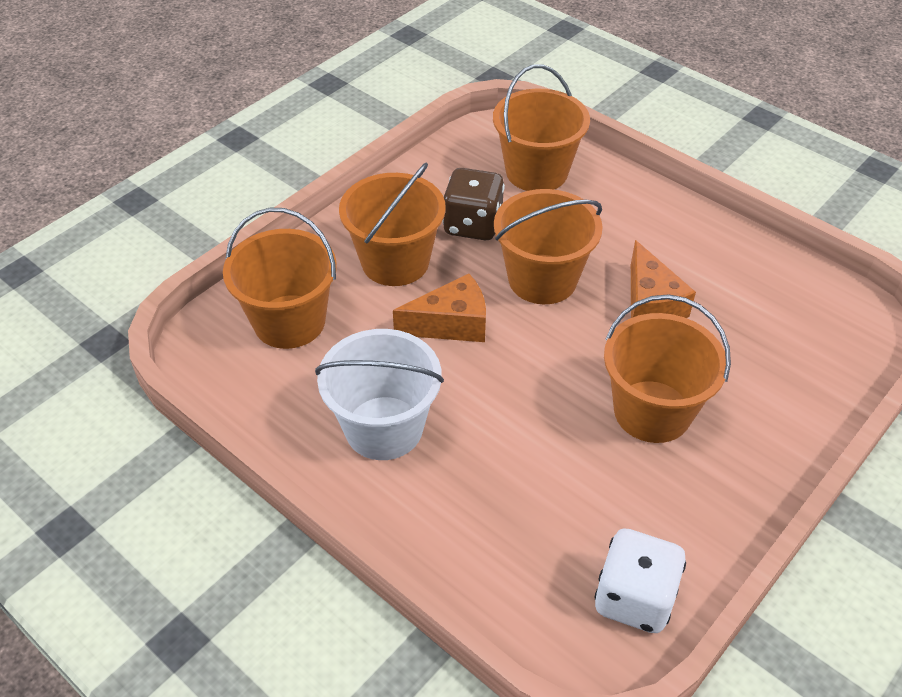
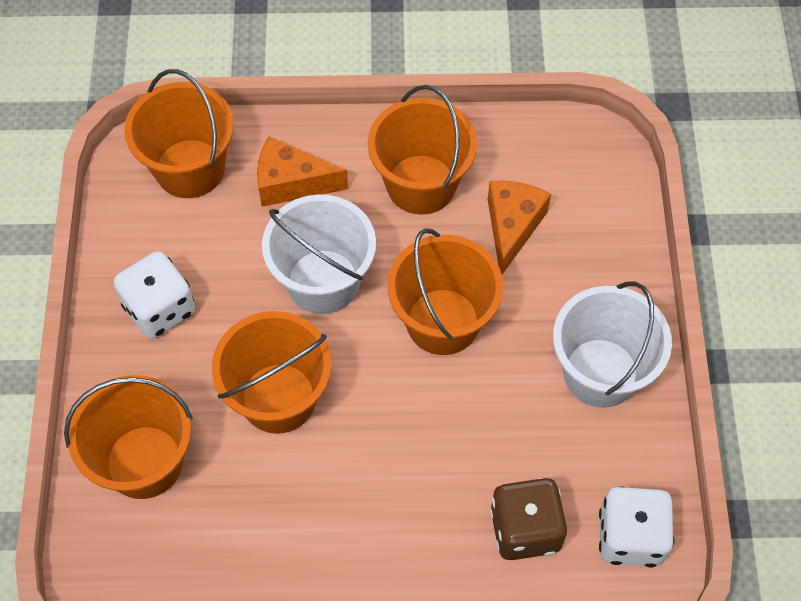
white bucket: [315,329,444,460] = 1 -> [262,194,376,314] [553,281,672,408] = 2
white dice: [594,528,686,633] = 1 -> [114,251,195,339] [599,486,674,568] = 2

